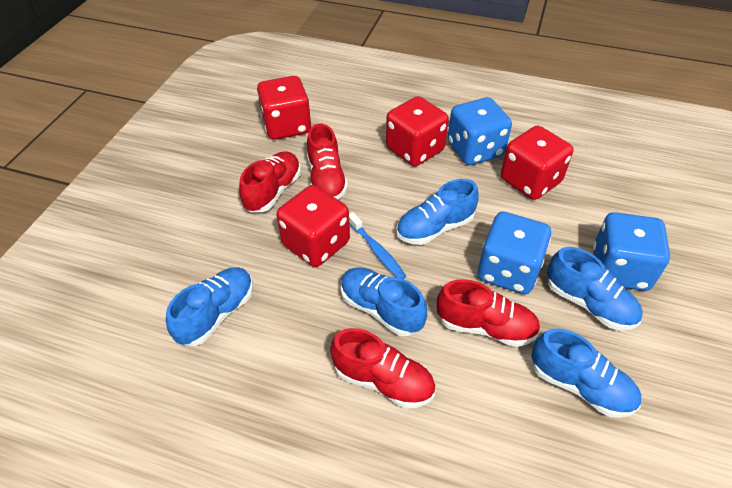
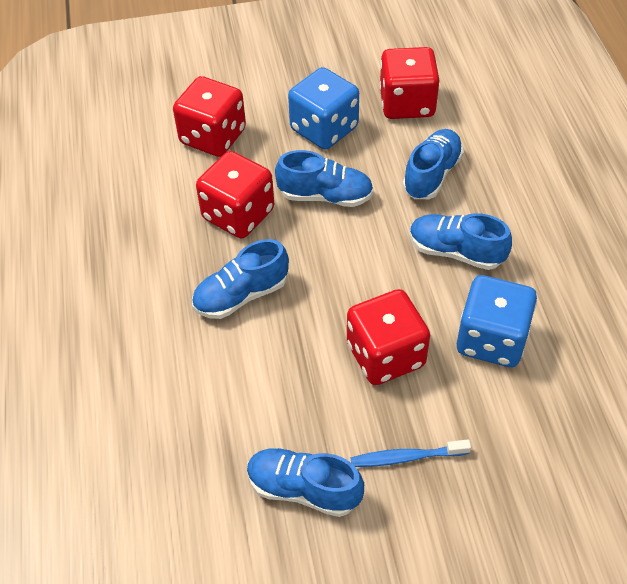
blue dice: [448,97,512,165] [478,212,551,294] [593,212,670,291] = 3 -> [288,67,359,150] [457,275,537,367] = 2
red shoe: [239,151,301,212] [307,124,348,199] [330,328,435,409] [437,279,540,347] = 4 -> none = 0

